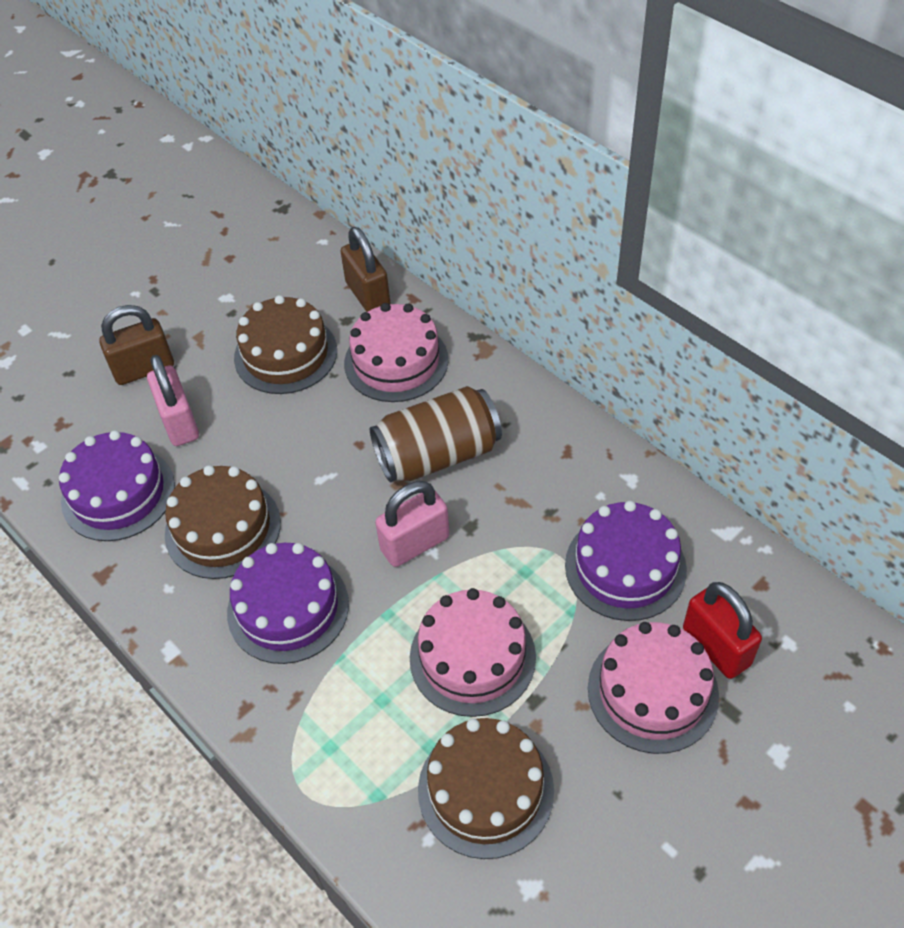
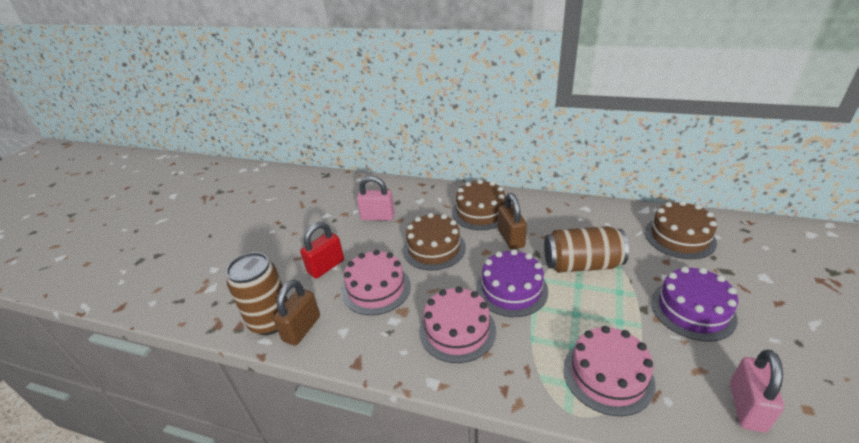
brown can: [370,386,502,482] = 1 -> [226,252,288,335] [544,226,629,273] = 2
purple cake: [59,430,175,541] [227,543,349,664] [565,500,687,621] = 3 -> [476,249,548,317] [651,267,738,341] = 2

